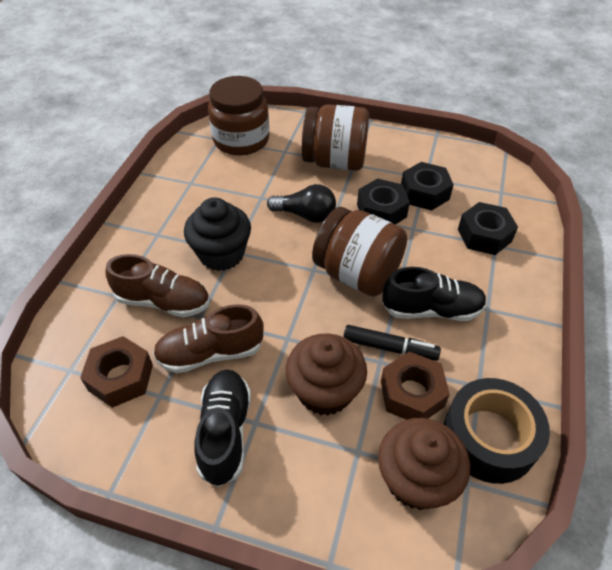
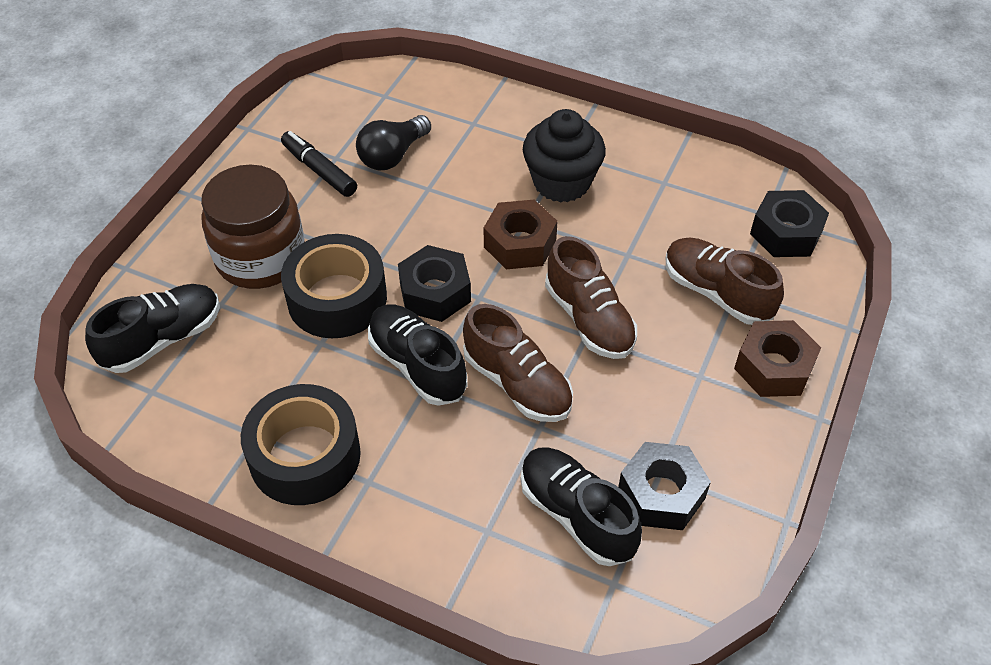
black shoe: [195,369,251,487] [382,267,487,321] = 2 -> [85,284,220,373] [368,305,468,406] [521,447,642,566] = 3
black tape: [444,378,550,484] = 1 -> [241,384,361,505] [281,234,387,338] = 2
brown cupcake: [286,334,367,416] [378,418,470,510] = 2 -> none = 0
brown jar: [208,76,269,156] [302,104,369,171] [312,207,407,296] = 3 -> [201,165,305,289] = 1
brown shoe: [105,254,210,317] [153,304,264,373] = 2 -> [463,304,573,422] [545,236,637,359] [666,238,784,325] = 3

